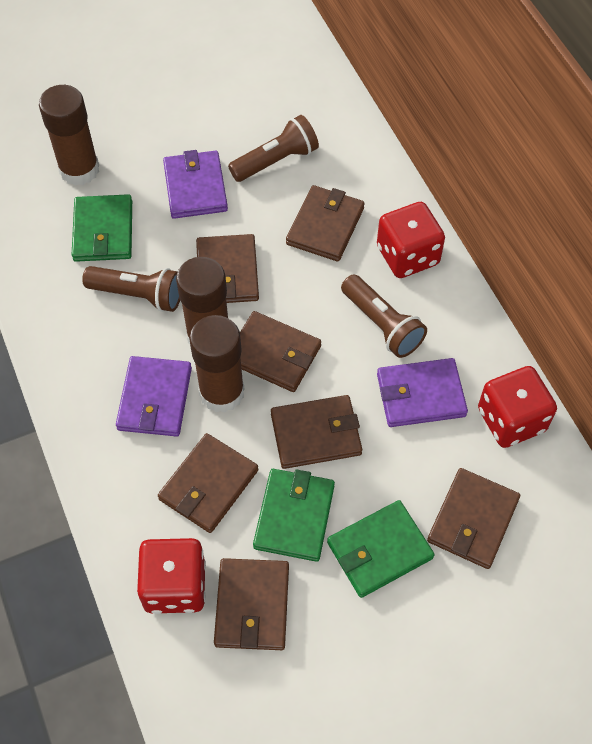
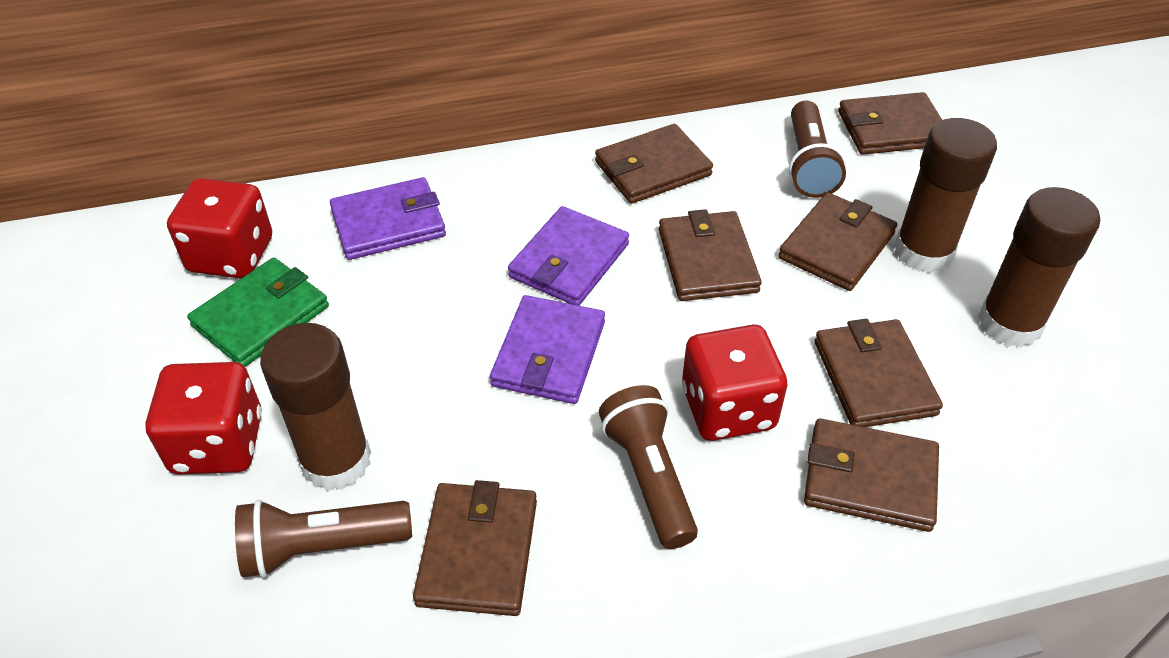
green wallet: [72,194,132,262] [253,469,335,562] [327,500,435,598] = 3 -> [187,258,329,367] = 1

